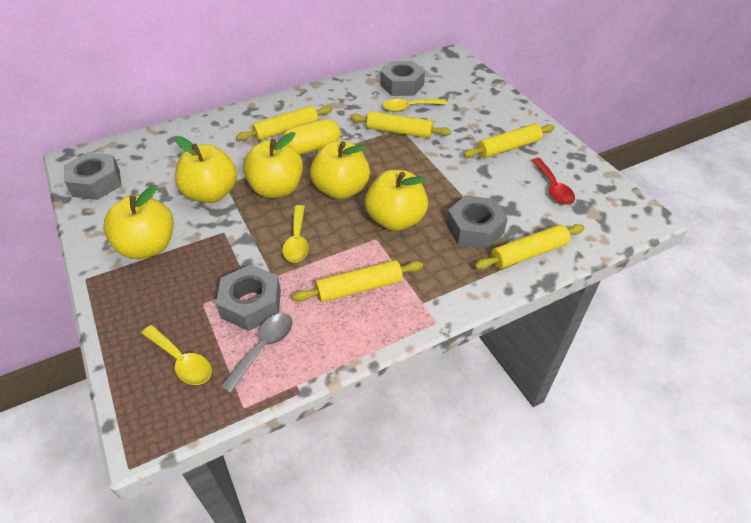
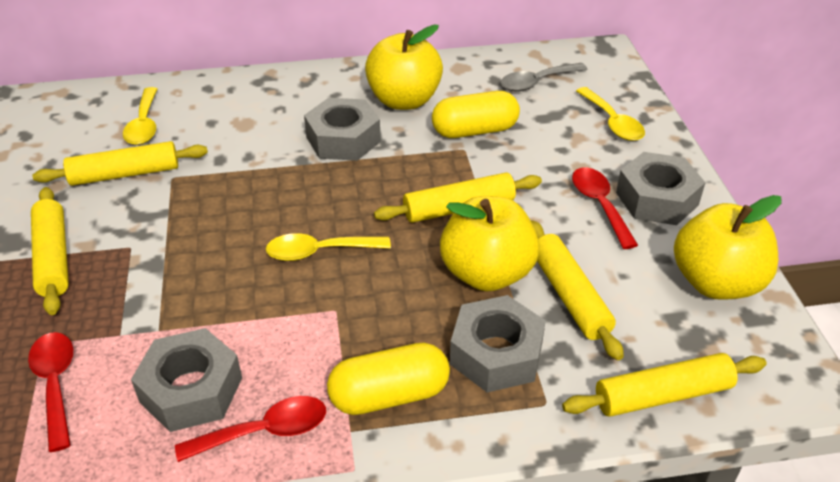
red spoon: [532,158,575,205] = 1 -> [28,332,73,452] [175,396,326,462] [572,167,638,249] = 3
yellow apple: [103,185,174,259] [175,136,237,203] [243,132,303,198] [310,141,370,200] [365,170,428,231] = 5 -> [365,24,443,110] [440,196,539,292] [674,195,781,300] = 3
yellow capsule: [282,119,340,155] = 1 -> [327,343,450,415] [432,91,520,138] = 2

